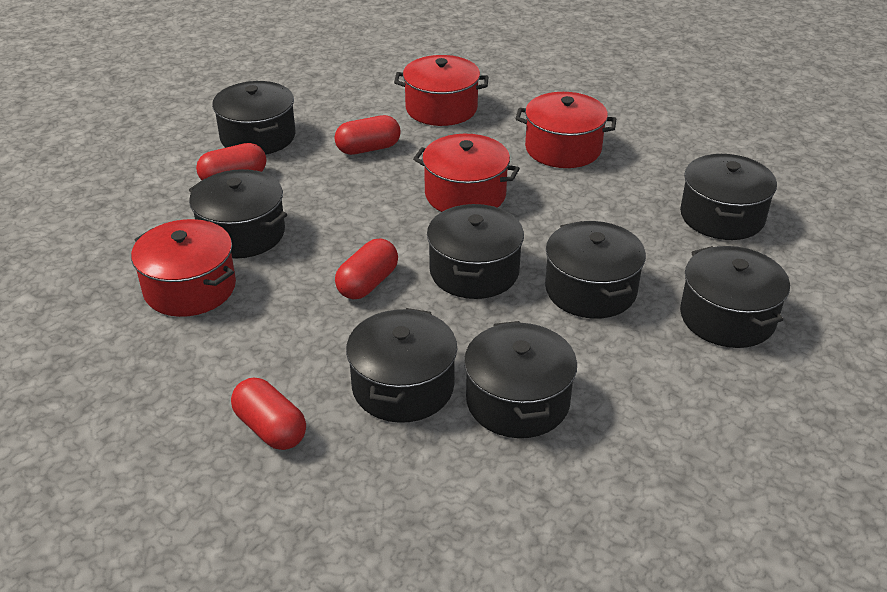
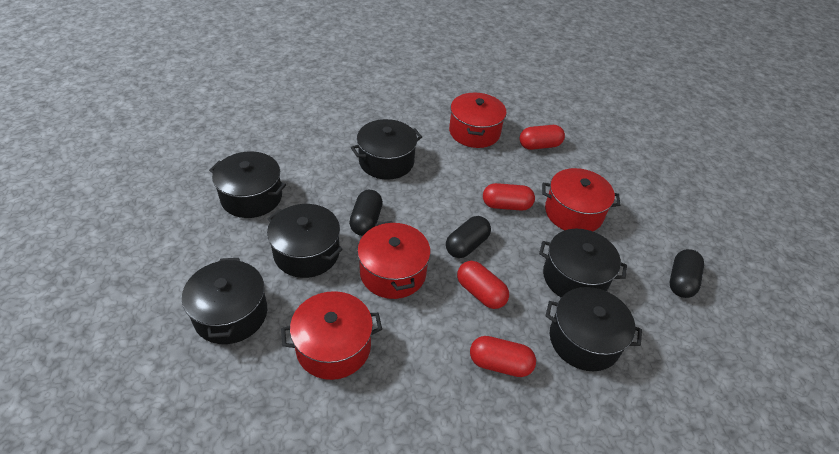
black capsule: none = 0 -> [349,190,383,236] [446,216,491,258] [670,249,704,298] = 3
black pot: [189,169,287,258] [212,81,296,155] [346,308,457,423] [427,204,524,299] [464,321,577,438] [545,221,646,319] [680,154,777,240] [680,246,790,348] = 8 -> [182,258,267,344] [209,152,286,218] [267,204,343,278] [351,119,422,180] [539,229,627,297] [546,287,642,371] = 6

